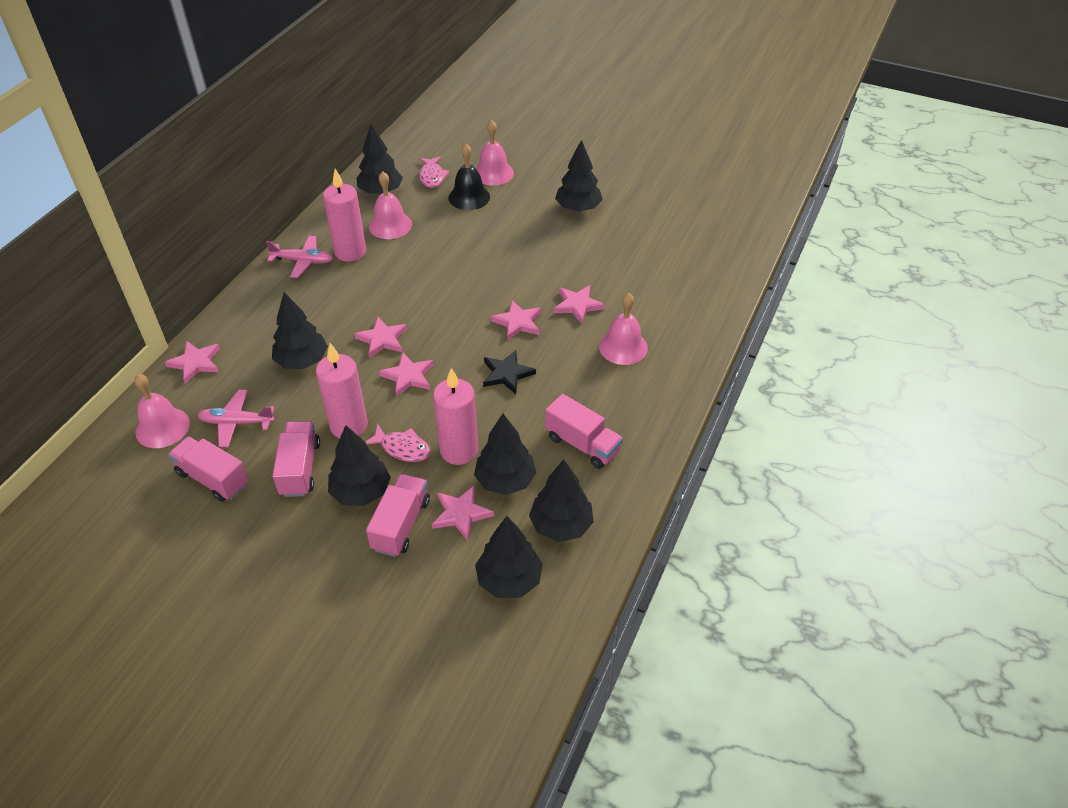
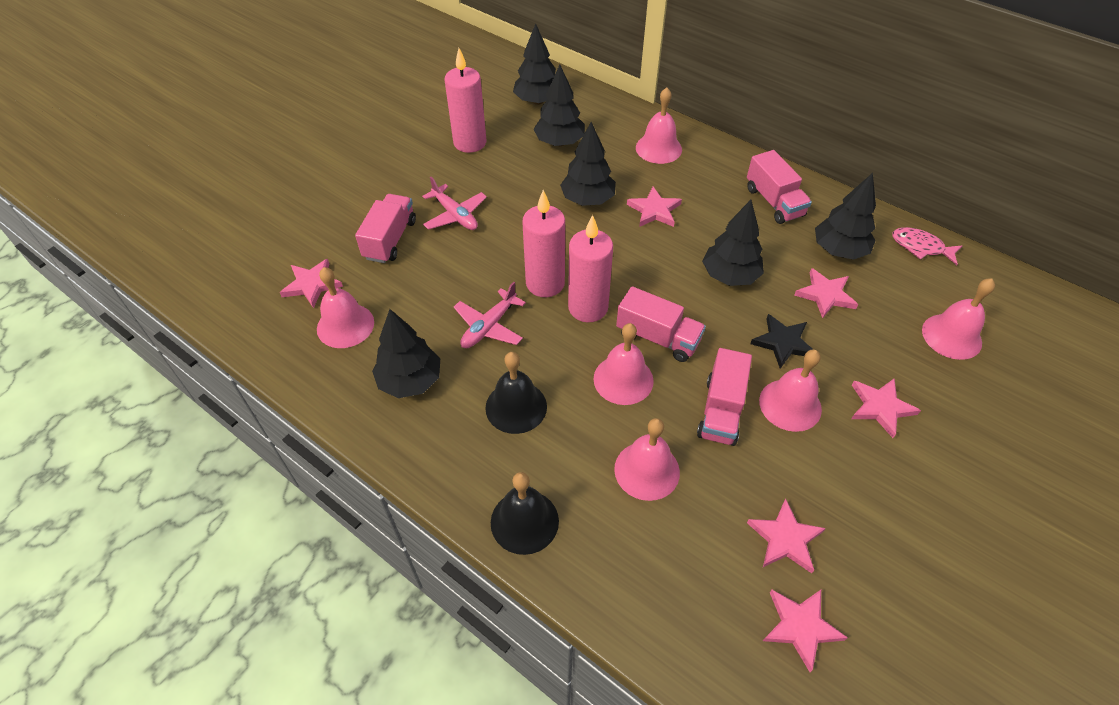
black bell: [449,144,490,210] = 1 -> [485,352,547,434] [491,472,559,555] = 2
black tree: [272,292,328,369] [328,425,391,506] [356,124,403,195] [474,414,537,495] [475,516,543,598] [529,459,594,542] [555,140,603,212] = 7 -> [372,309,440,398] [513,24,556,105] [533,65,585,146] [560,122,616,206] [702,200,764,286] [815,173,876,260] = 6
pink bell: [134,374,190,448] [369,171,412,239] [476,120,514,186] [599,293,648,365] = 4 -> [317,267,374,348] [593,323,654,405] [614,418,680,501] [636,88,682,164] [759,350,822,432] [922,278,995,360] = 6
pink fish: [365,424,431,462] [419,156,450,188] = 2 -> [892,227,962,265] = 1

